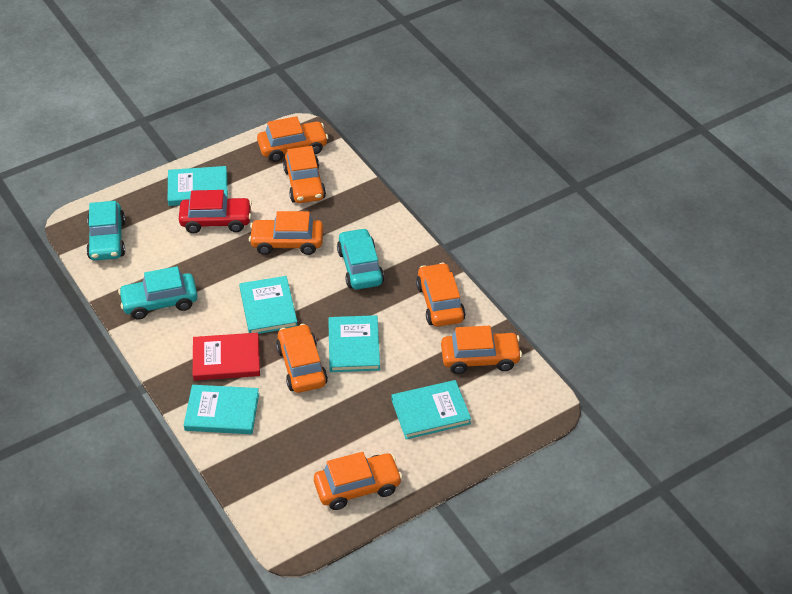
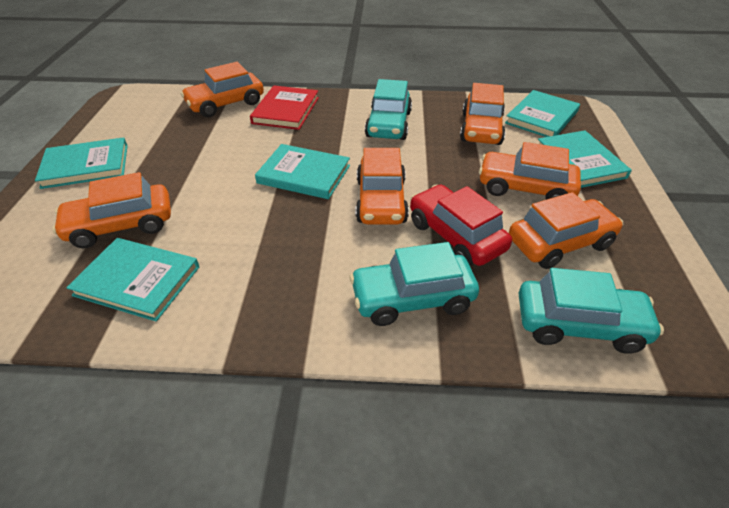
orange car: [249,211,323,255] [257,116,328,162] [276,324,328,393] [283,146,326,203] [314,452,403,510] [416,263,466,327] [441,326,522,374] = 7 -> [52,172,171,248] [181,62,264,117] [356,148,409,225] [460,83,505,145] [479,142,581,200] [509,192,623,269] = 6

